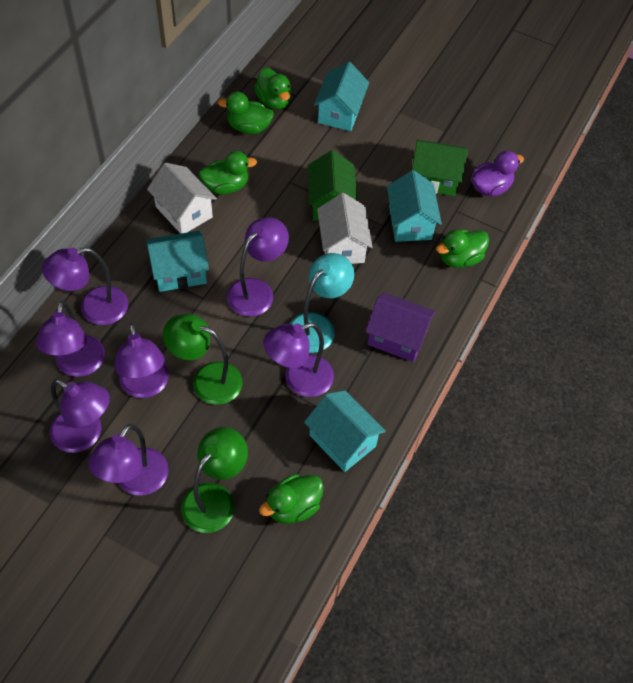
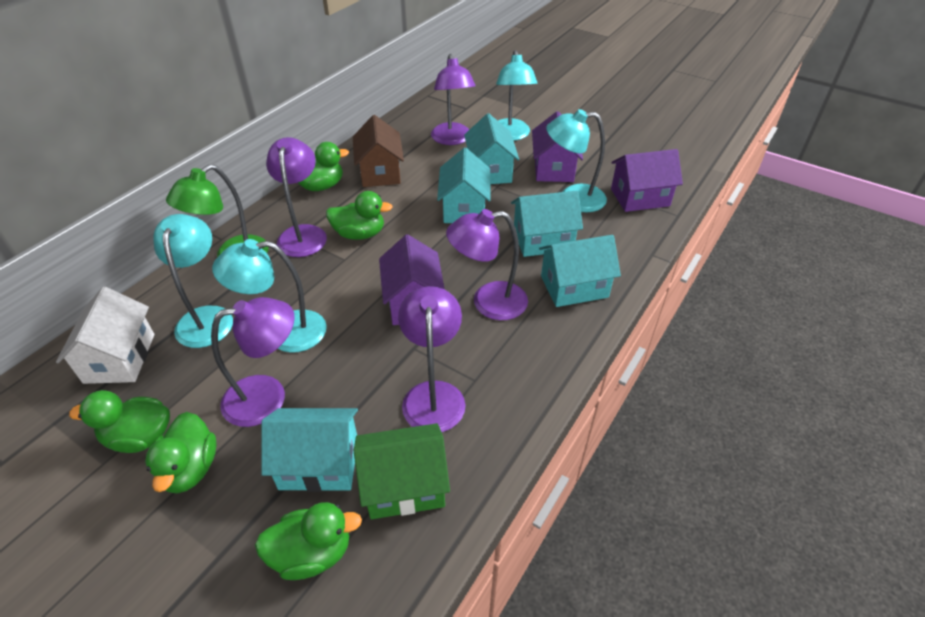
brown house: none = 0 -> [353,115,404,187] = 1
green house: [308,150,357,220] [411,140,468,196] = 2 -> [354,423,450,519] = 1
green lamp: [163,314,242,405] [181,427,248,533] = 2 -> [166,164,269,257] = 1
purple duck: [471,151,524,196] = 1 -> none = 0
purple house: [365,292,436,362] = 1 -> [379,234,445,325] [532,111,583,182] [611,149,683,212] = 3
purple lamp: [36,301,105,377] [42,247,128,325] [50,379,110,453] [88,424,169,496] [114,323,169,398] [227,217,289,317] [263,323,334,397] = 7 -> [211,297,295,427] [266,137,327,257] [398,286,465,432] [431,54,475,145] [446,209,528,320] = 5
turquoise house: [146,231,209,292] [304,391,386,472] [314,62,369,131] [387,170,442,242] = 4 -> [261,408,358,492] [437,148,491,223] [464,113,519,184] [511,191,583,257] [539,235,621,307] = 5
turquoise lamp: [290,253,354,353] = 1 -> [153,214,233,348] [212,239,327,353] [496,50,537,141] [546,109,607,212] = 4
white house: [147,163,217,234] [317,193,372,264] = 2 -> [56,287,154,384] = 1

